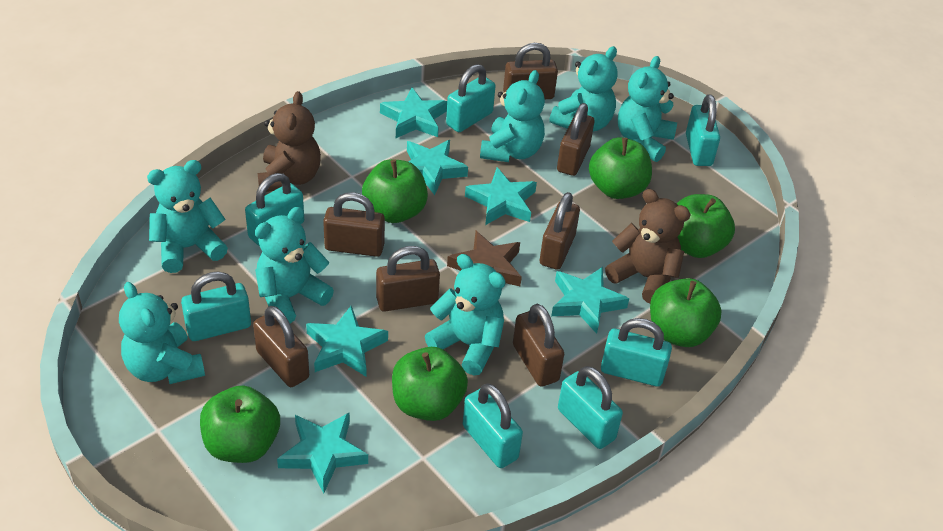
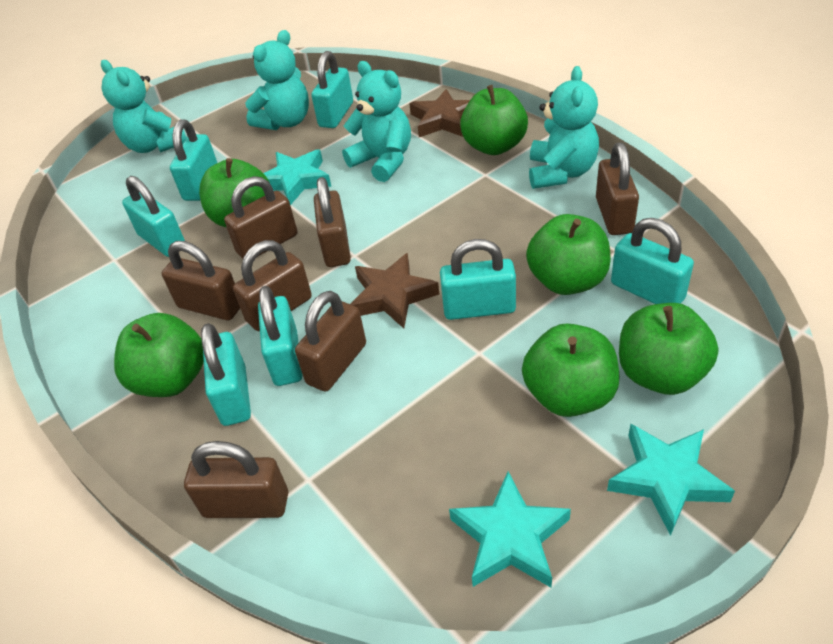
brown star: [447,231,522,286] = 1 -> [351,253,439,328] [409,89,470,137] = 2
brown teddy bear: [258,91,321,192] [605,189,691,303] = 2 -> none = 0
turquoise star: [277,412,368,493] [306,306,388,376] [380,88,447,138] [407,140,468,195] [465,167,537,225] [551,267,629,334] = 6 -> [263,149,332,205] [449,471,571,587] [607,424,735,536] = 3
turquoise teddy bear: [119,282,205,384] [147,160,228,273] [255,207,334,324] [425,254,505,376] [480,70,545,162] [549,46,618,132] [618,56,677,162] = 7 -> [101,60,187,153] [245,30,309,130] [342,61,411,182] [529,66,599,189] = 4

